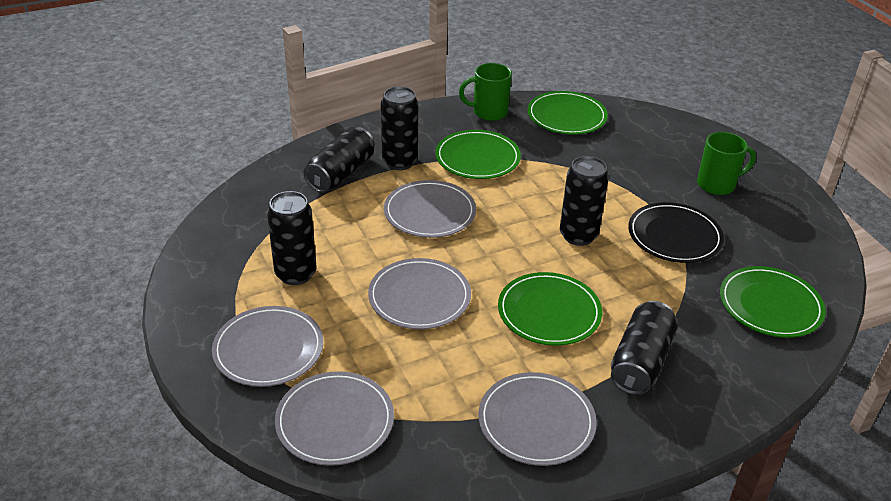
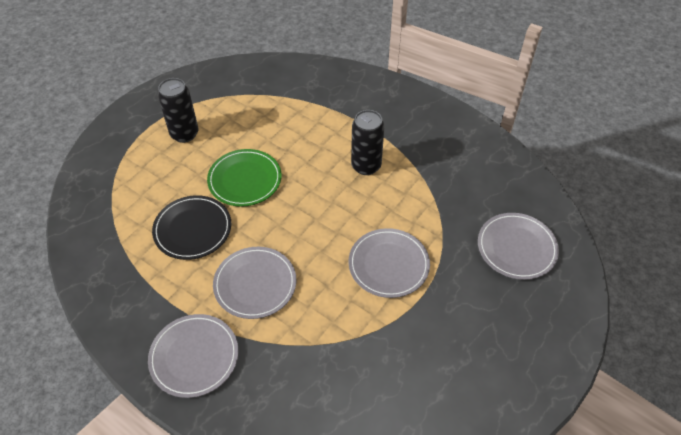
black can: [267,191,316,285] [303,127,375,193] [381,86,418,170] [560,156,609,246] [611,301,678,395] = 5 -> [158,78,199,143] [351,110,384,175] = 2
green mug: [459,63,512,121] [697,132,756,195] = 2 -> none = 0
green plate: [435,130,521,179] [498,272,602,346] [527,91,608,135] [720,266,826,338] = 4 -> [207,149,282,207] = 1
grey plate: [212,306,323,387] [275,371,394,466] [368,258,471,329] [384,180,476,238] [479,372,597,466] = 5 -> [148,314,238,398] [213,247,296,319] [348,228,430,298] [478,213,559,280] = 4

